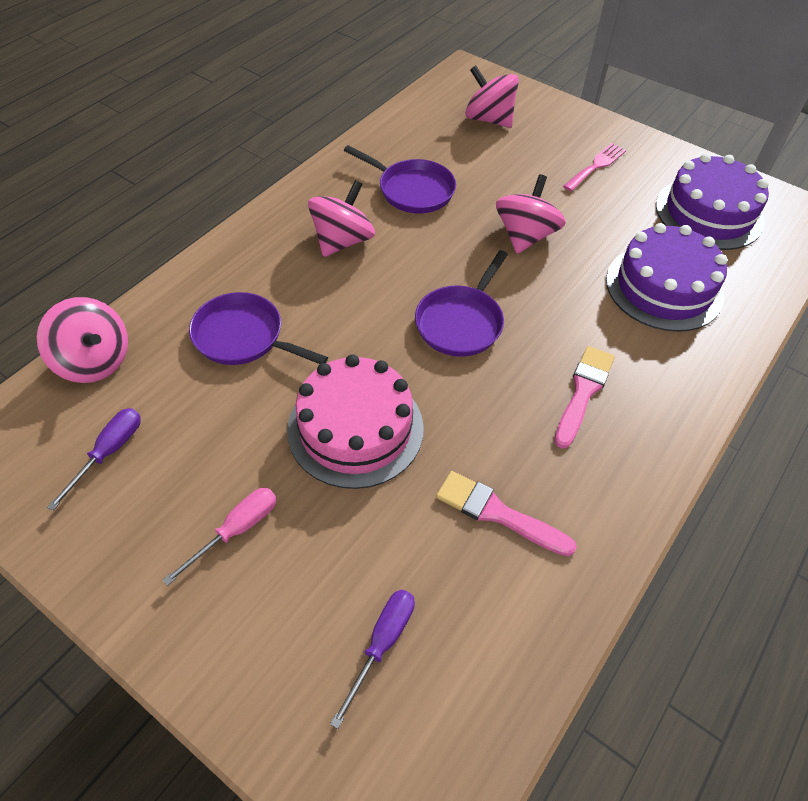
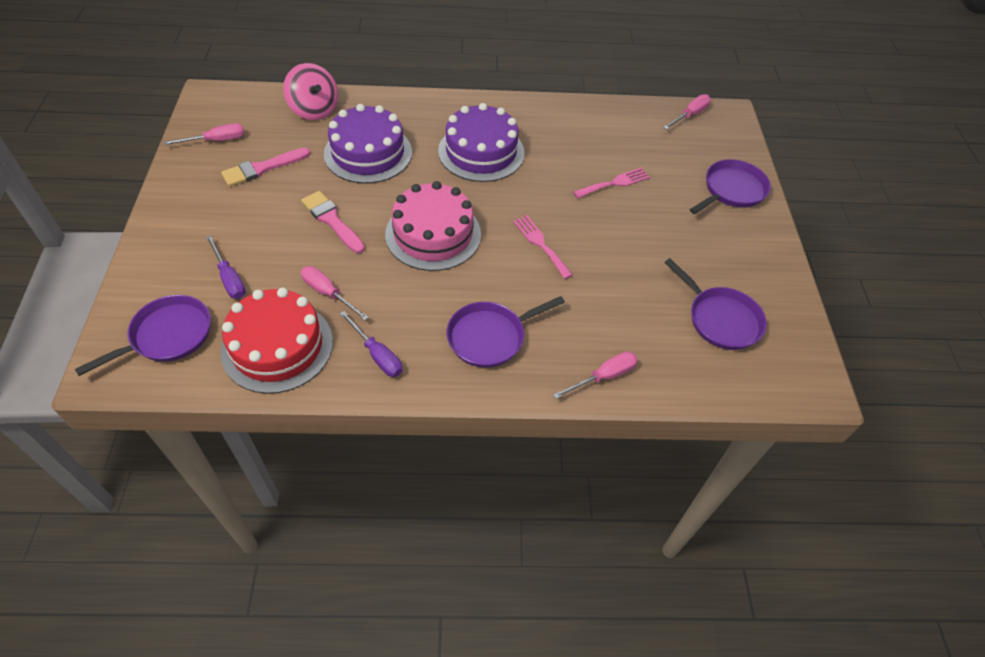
pink fork: [563,143,627,191] = 1 -> [513,215,573,279] [573,168,650,198] = 2
pink screwdriver: [162,488,276,586] = 1 -> [163,123,244,145] [301,266,369,321] [553,352,638,399] [663,94,711,130] = 4
pink spinning top: [37,297,128,383] [308,180,375,257] [465,65,519,128] [496,174,566,254] = 4 -> [283,63,338,120] = 1
purple pan: [189,292,328,365] [344,145,456,213] [415,250,508,357] = 3 -> [75,295,211,376] [447,296,565,368] [664,258,767,350] [690,159,771,214] = 4
red cake: none = 0 -> [221,288,333,394] = 1

